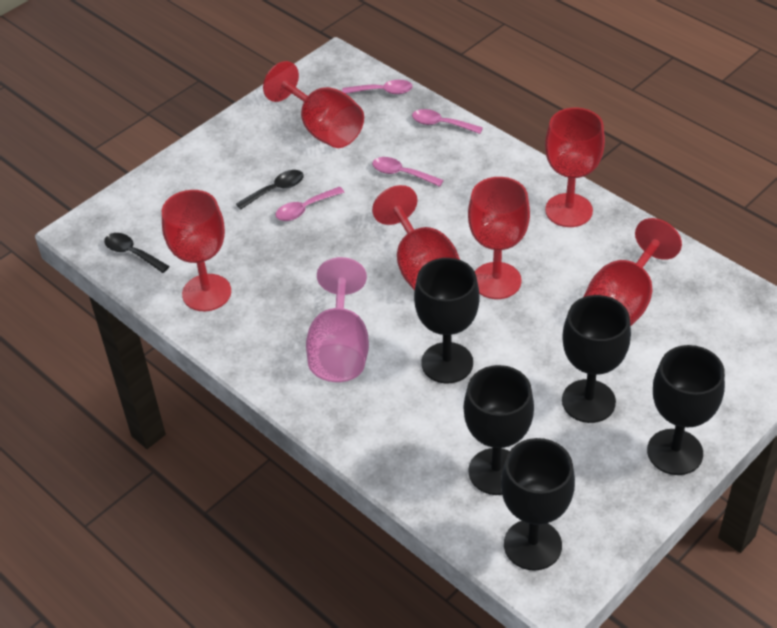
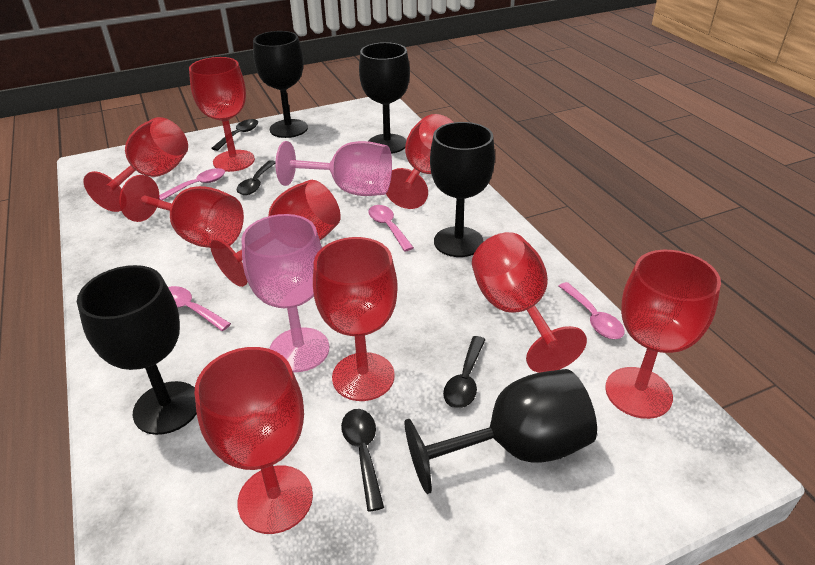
black spoon: [104,233,169,273] [236,170,304,210] = 2 -> [211,119,258,151] [237,160,276,195] [341,409,384,512] [443,336,486,409] = 4
pink goblet: [306,257,369,382] = 1 -> [241,214,329,372] [276,141,392,196] = 2
red goblet: [162,190,231,311] [263,61,364,148] [372,185,460,291] [468,177,530,299] [545,107,605,227] [584,218,682,327] = 6 -> [83,117,188,212] [119,175,244,248] [189,57,255,172] [194,347,313,534] [210,180,341,287] [313,237,398,401] [383,114,453,209] [472,232,587,373] [605,250,721,419] = 9

